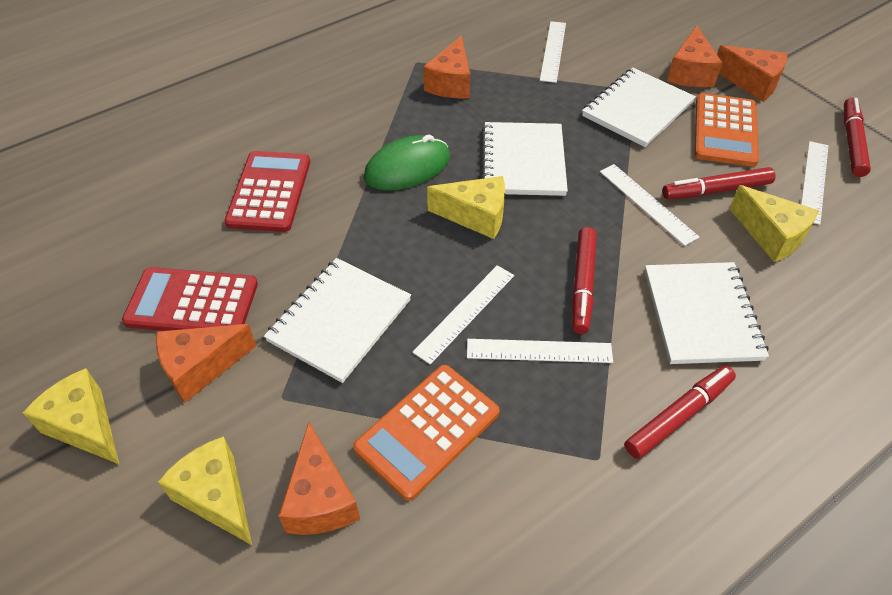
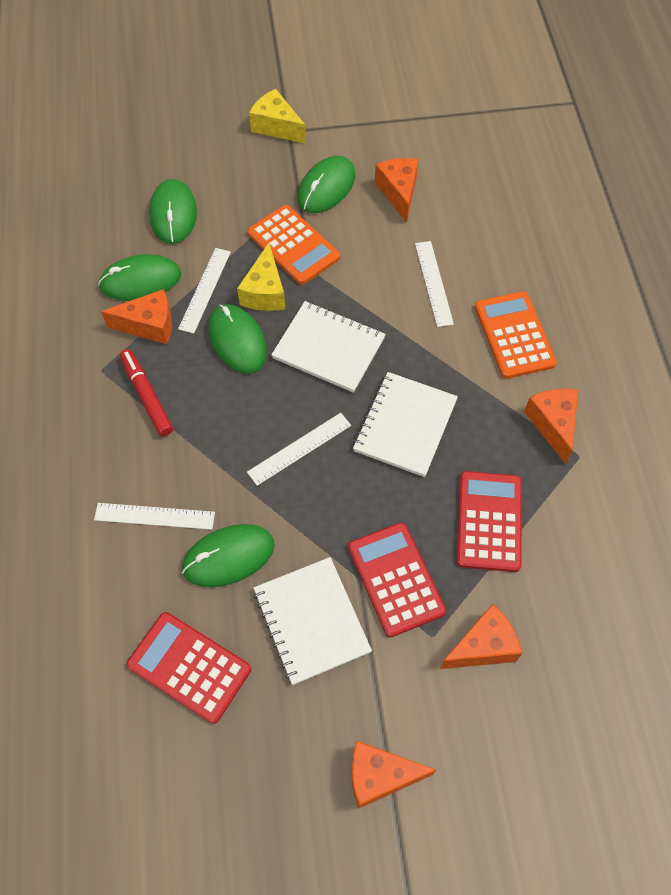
green mouse: [364,135,450,191] = 1 -> [98,254,181,301] [149,179,197,244] [182,524,275,587] [208,304,267,374] [297,156,355,213] = 5
red calculator: [122,267,258,331] [225,151,310,232] = 2 -> [126,612,251,724] [348,522,446,637] [457,471,522,572] = 3
red marker: [572,227,597,334] [625,365,736,459] [662,167,776,199] [844,98,871,177] = 4 -> [120,349,173,437] = 1
white notebook: [264,258,411,383] [482,122,568,196] [582,68,696,147] [645,262,769,364] = 4 -> [254,557,372,685] [271,301,386,393] [353,372,458,477] = 3
white ruler: [412,265,514,364] [467,339,613,363] [540,21,566,83] [600,164,699,246] [801,141,828,225] = 5 -> [94,503,215,530] [178,248,231,334] [247,413,351,486] [415,241,454,327] = 4
yellow cheese: [23,368,119,464] [158,436,252,545] [427,176,505,239] [729,185,819,262] = 4 -> [237,243,285,311] [249,89,306,144] = 2

